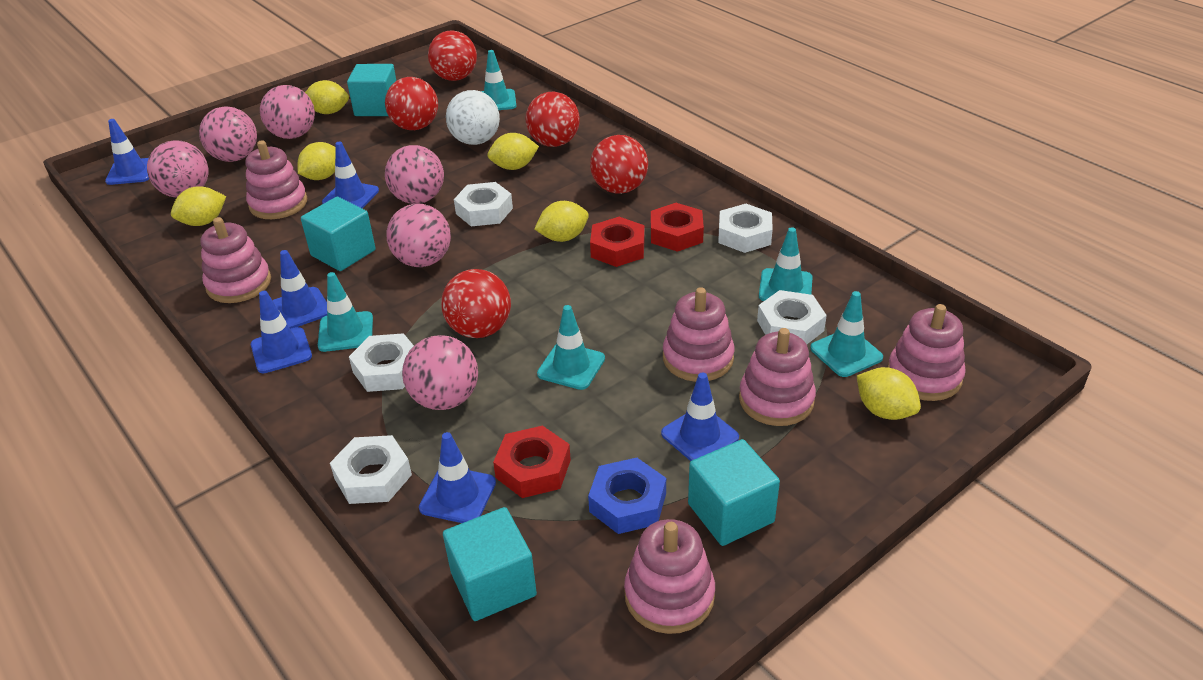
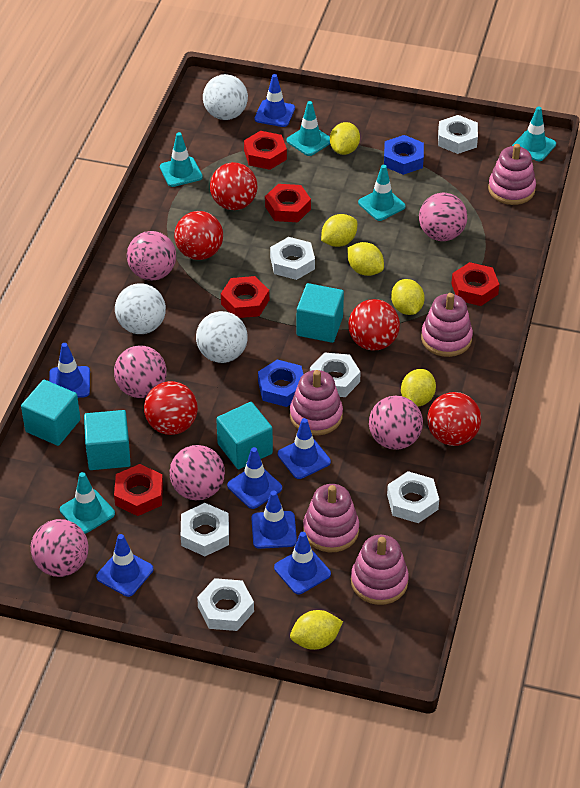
blue nut: [588,458,666,534] = 1 -> [258,359,303,407] [384,135,424,175] = 2
blue traffic cone: [105,119,149,185] [251,291,312,373] [272,250,327,329] [322,142,379,209] [419,432,496,523] [661,372,739,461] = 6 -> [49,343,90,398] [96,534,154,597] [227,447,282,509] [251,491,297,549] [254,74,295,127] [274,532,331,594] [278,418,331,479] = 7
pink stacking toy: [200,217,271,303] [245,140,307,219] [624,519,715,634] [663,287,735,382] [739,328,816,426] [888,304,966,401] = 6 -> [290,370,343,436] [303,484,359,552] [351,535,409,605] [421,293,473,357] [488,144,536,205] = 5
red nut: [493,425,571,498] [590,217,645,267] [651,203,704,252] = 3 -> [114,464,163,516] [221,276,269,318] [244,131,287,170] [265,184,311,222] [451,262,499,306] = 5
white ball: [446,90,500,145] = 1 -> [115,283,166,334] [196,311,247,363] [203,74,248,120] = 3
white nut: [330,435,412,504] [349,333,414,392] [454,182,513,226] [718,204,773,253] [757,290,827,344] = 5 -> [181,503,229,556] [197,578,254,631] [270,237,315,280] [310,353,361,397] [387,471,439,523] [438,115,478,154] = 6

